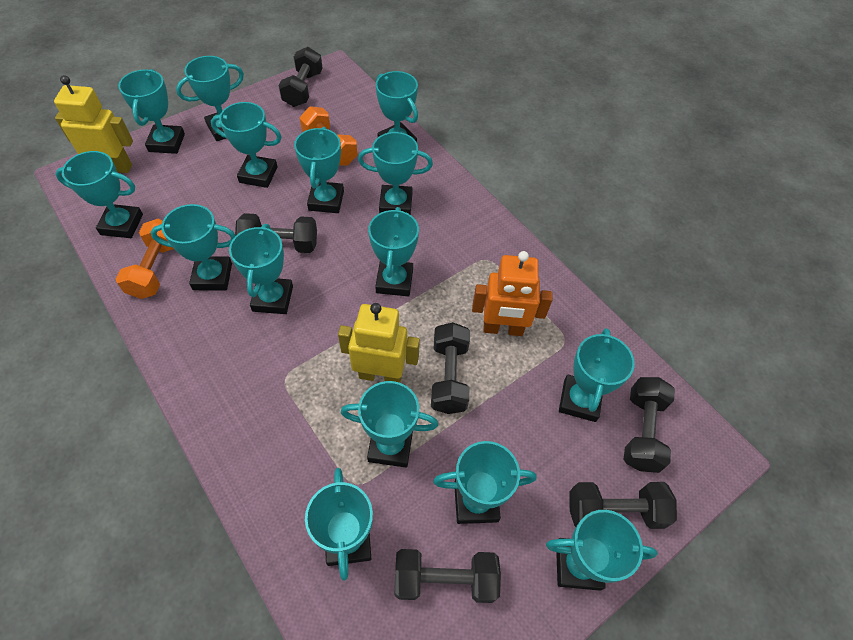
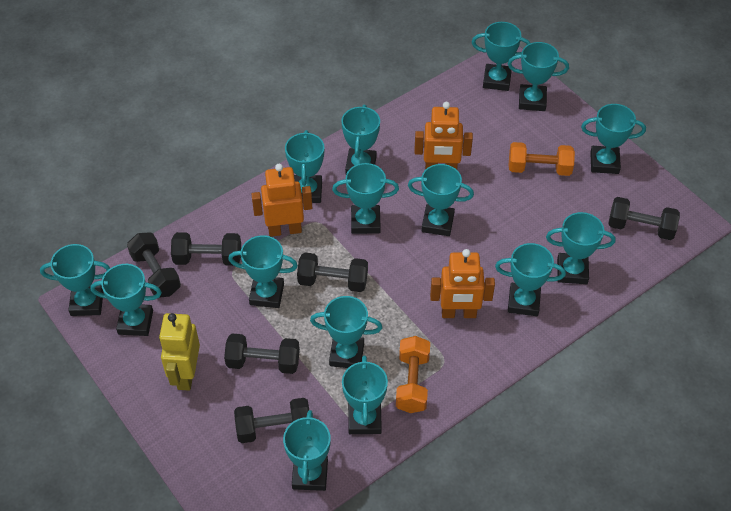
orange robot: [472,251,553,336] = 1 -> [251,164,312,237] [414,102,473,170] [430,249,495,318] = 3
yellow robot: [54,75,133,173] [338,303,420,383] = 2 -> [159,313,200,391] = 1

